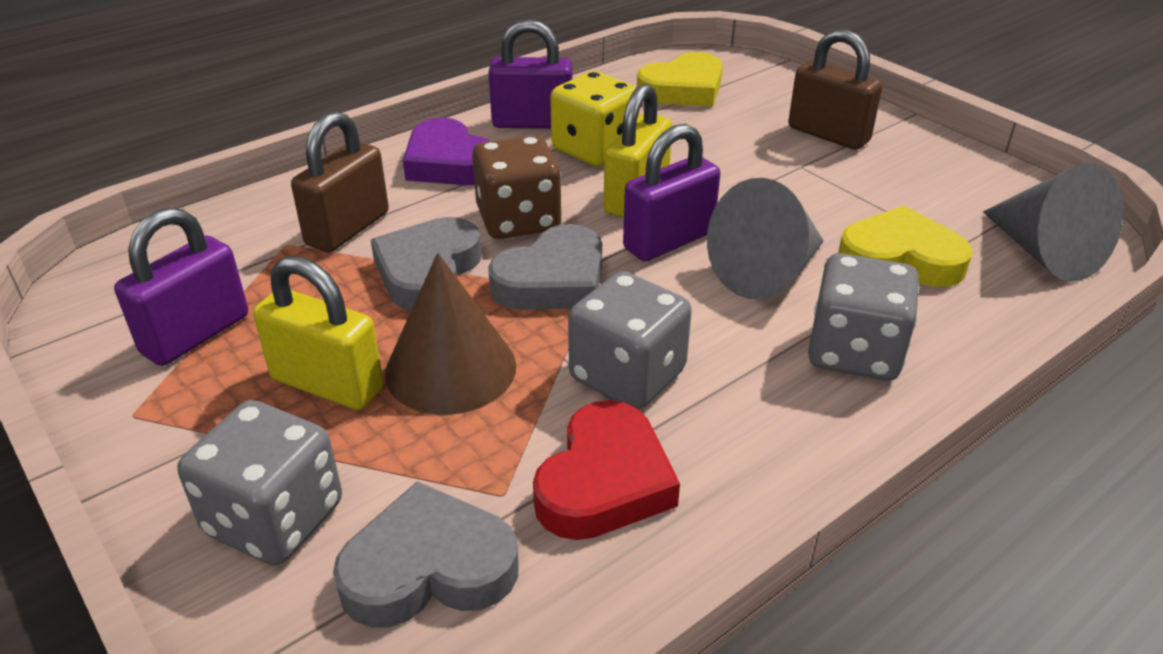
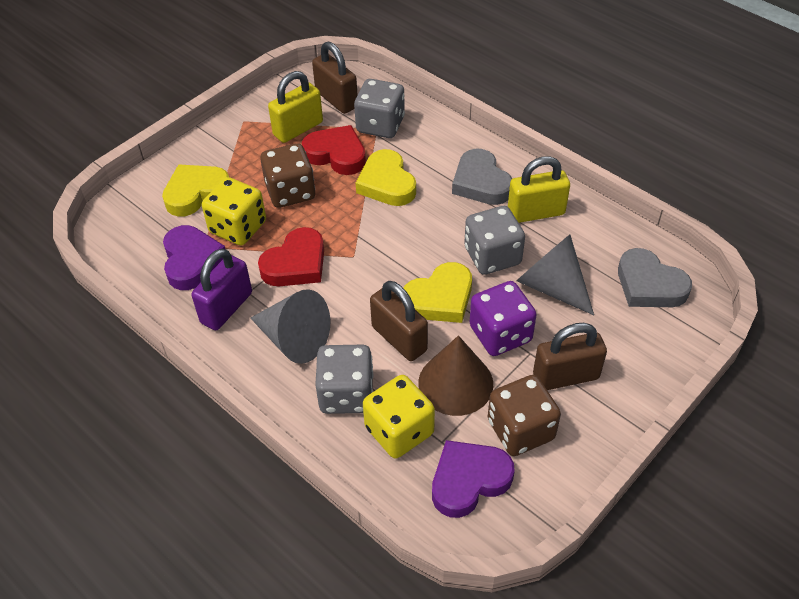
brown dice: [472,135,562,239] = 1 -> [260,143,315,208] [488,375,561,456] = 2
brown padlock: [291,112,389,253] [788,29,883,150] = 2 -> [312,42,358,114] [370,281,428,361] [533,323,607,390] = 3
grey heart: [333,481,519,627] [371,217,482,311] [488,224,602,310] = 3 -> [452,148,512,205] [618,248,692,307] = 2
purple dice: none = 0 -> [470,281,537,356] = 1
purple heart: [403,118,490,185] = 1 -> [163,225,226,290] [432,440,515,518] = 2
purple padlock: [114,207,248,366] [488,19,572,129] [623,124,720,261] = 3 -> [191,249,252,330] = 1
red heart: [533,400,680,540] = 1 -> [258,227,324,286] [302,125,366,175] = 2
yellow dice: [550,71,639,166] = 1 -> [202,177,266,245] [363,375,435,459] = 2
yellow heart: [637,52,723,107] [838,205,973,287] = 2 -> [162,164,229,216] [356,149,416,206] [404,262,472,323] = 3

